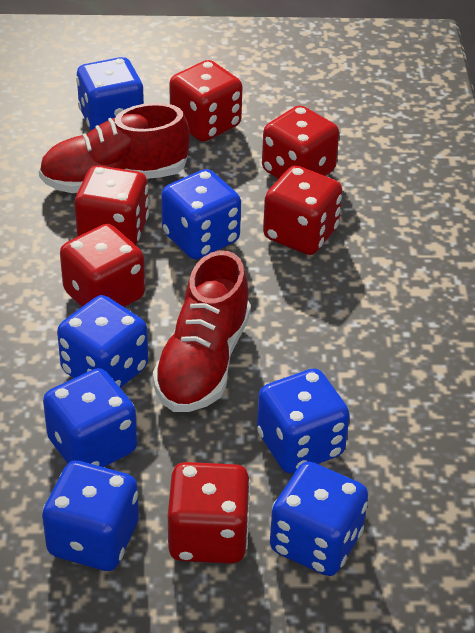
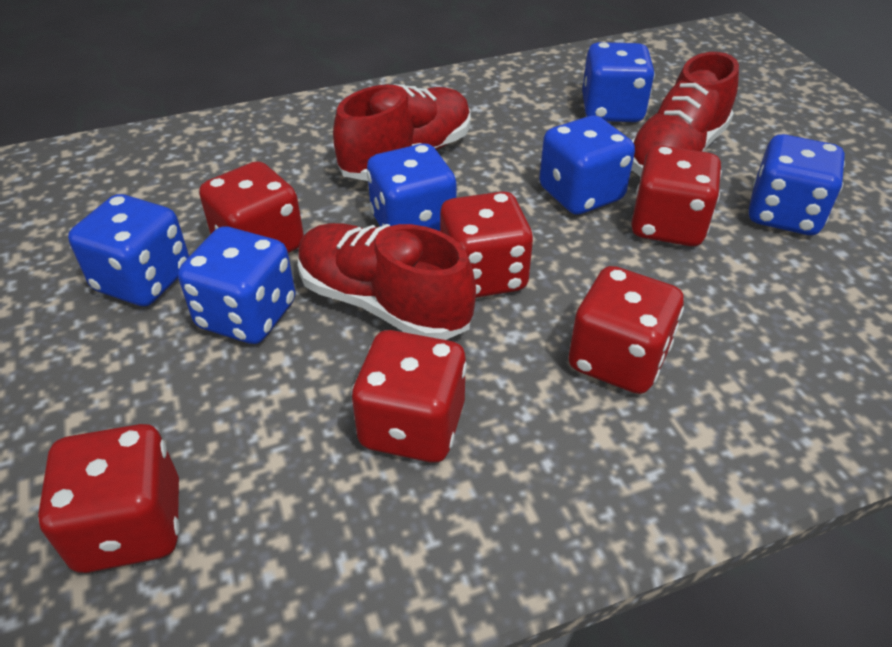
blue dice: [42,461,139,571] [43,368,137,467] [57,295,148,388] [76,57,144,130] [161,169,241,259] [257,368,350,473] [270,461,368,576] = 7 -> [68,194,189,306] [178,227,295,344] [367,143,457,231] [539,115,635,215] [582,42,655,122] [749,134,845,235] = 6
red shoe: [39,103,190,193] [153,250,251,412] = 2 -> [298,223,476,340] [333,84,471,181] [631,52,739,177] = 3

